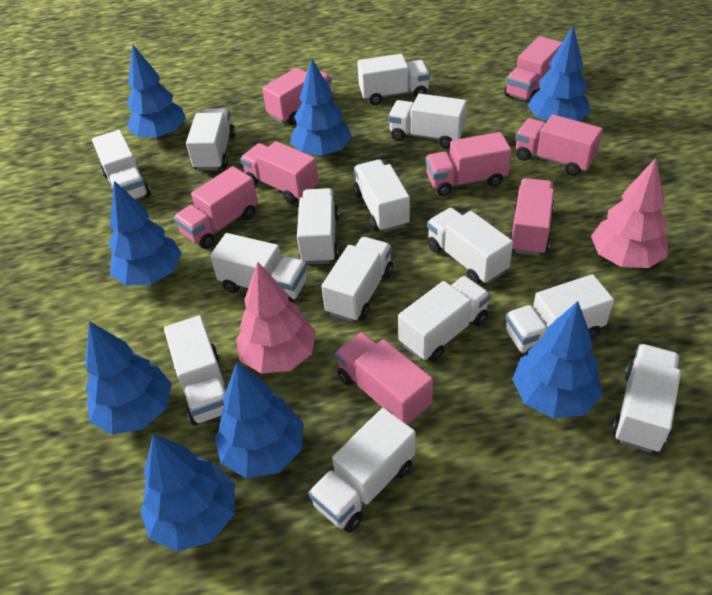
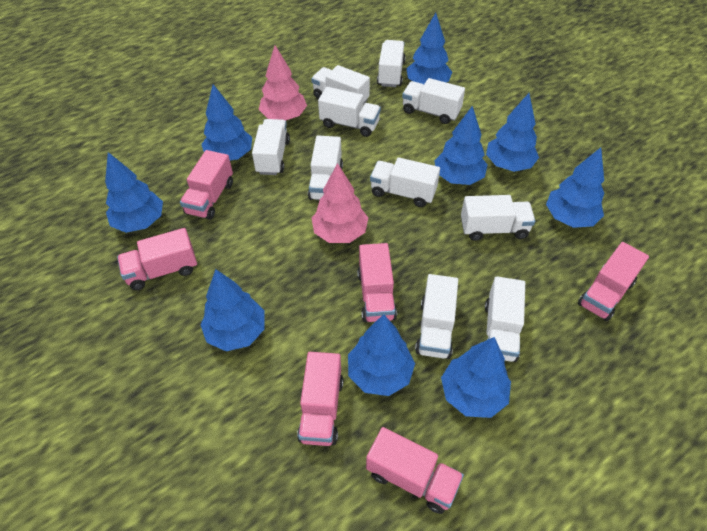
blue tree: [85,321,172,435] [109,181,182,286] [127,45,186,140] [140,434,235,552] [215,362,304,478] [290,58,352,157] [512,301,602,419] [528,26,590,121] = 8 -> [105,152,163,233] [200,269,265,351] [201,84,252,160] [348,315,415,396] [406,13,452,84] [434,106,488,185] [441,337,511,418] [486,93,539,172] [546,147,604,228] = 9
pink truck: [174,166,258,249] [240,141,319,204] [262,68,332,125] [335,332,433,426] [426,132,512,196] [504,36,562,103] [509,178,554,256] [515,114,603,176] = 8 -> [117,228,197,290] [180,150,233,220] [297,352,343,446] [357,243,397,322] [366,427,464,514] [578,242,649,321] = 6
white truck: [92,130,151,200] [164,315,226,425] [186,108,235,171] [210,233,307,303] [297,188,339,265] [308,408,416,533] [321,237,393,322] [354,159,410,233] [357,54,430,105] [388,94,467,148] [398,276,491,362] [427,208,513,284] [505,274,614,356] [612,344,681,453] = 14 -> [252,119,290,175] [308,136,343,200] [311,65,370,105] [318,87,381,137] [370,157,440,207] [377,40,406,87] [402,78,465,124] [415,274,458,359] [461,195,535,241] [485,276,525,362] = 10

